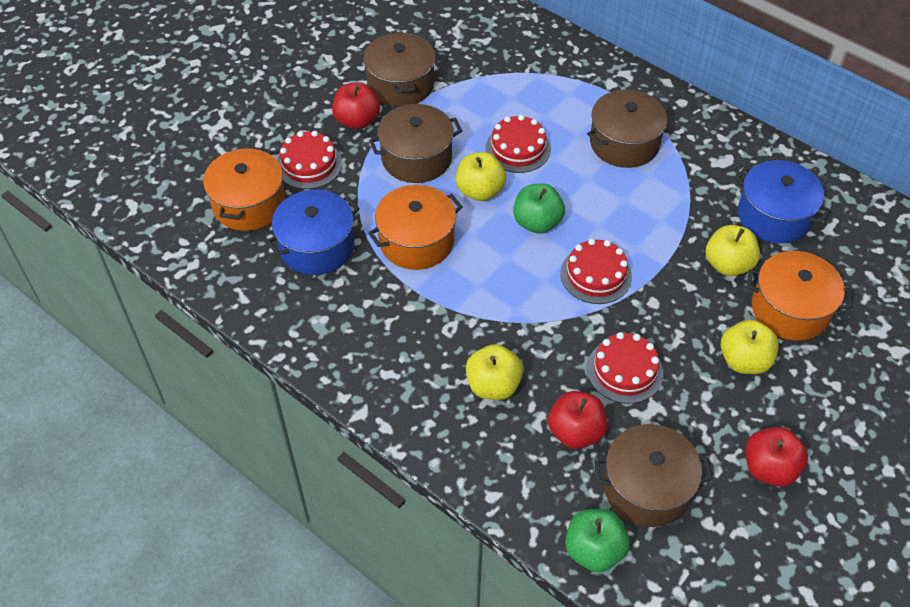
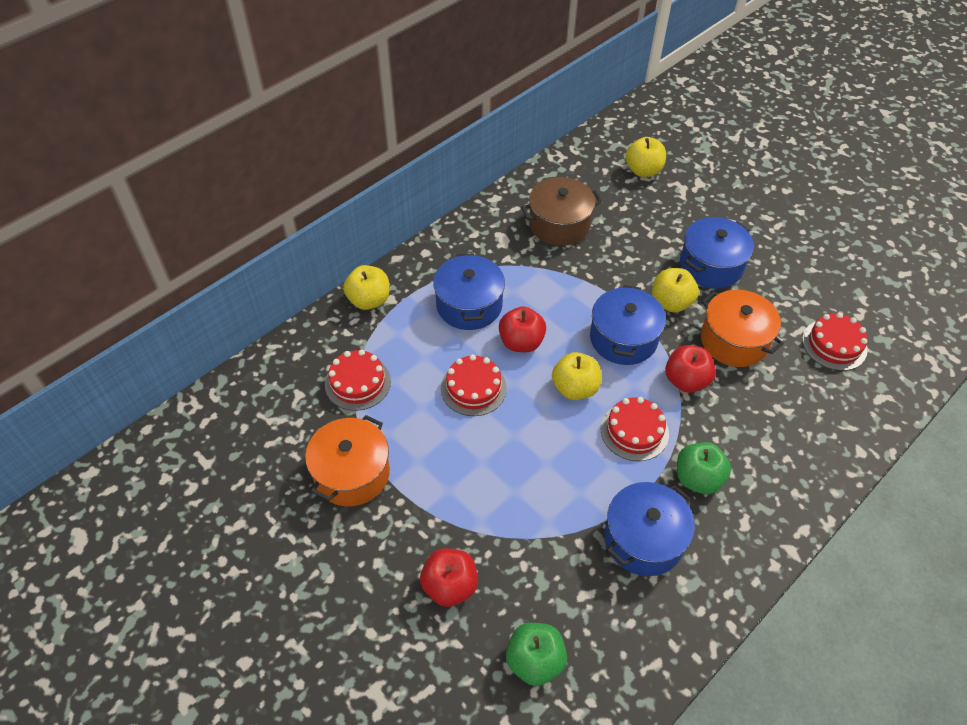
blue pot: [266,190,360,275] [735,160,831,243] = 2 -> [433,253,505,330] [590,285,666,365] [604,482,695,576] [680,217,754,289] = 4
brown pot: [363,32,436,107] [369,104,462,183] [587,90,669,168] [594,424,712,527] = 4 -> [521,177,602,246] = 1
orange pot: [203,146,285,231] [368,185,463,270] [747,251,853,341] = 3 -> [305,415,390,506] [701,290,784,367] = 2

